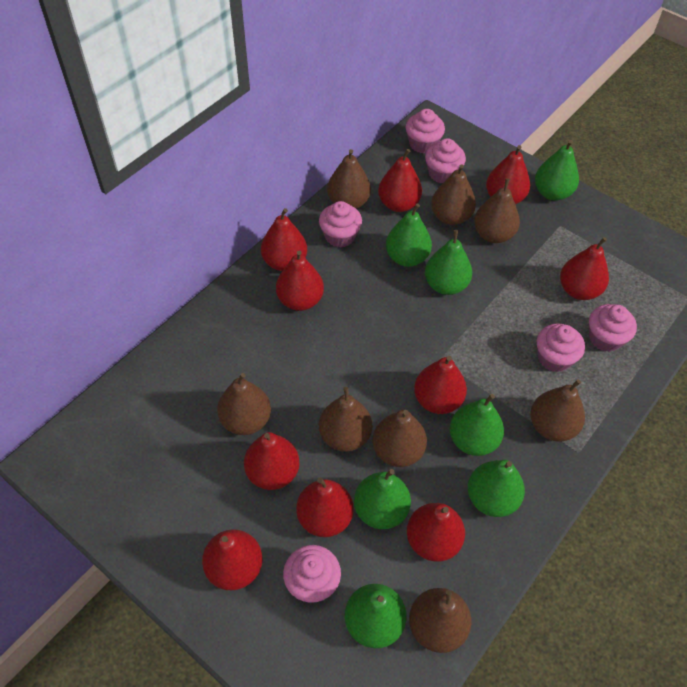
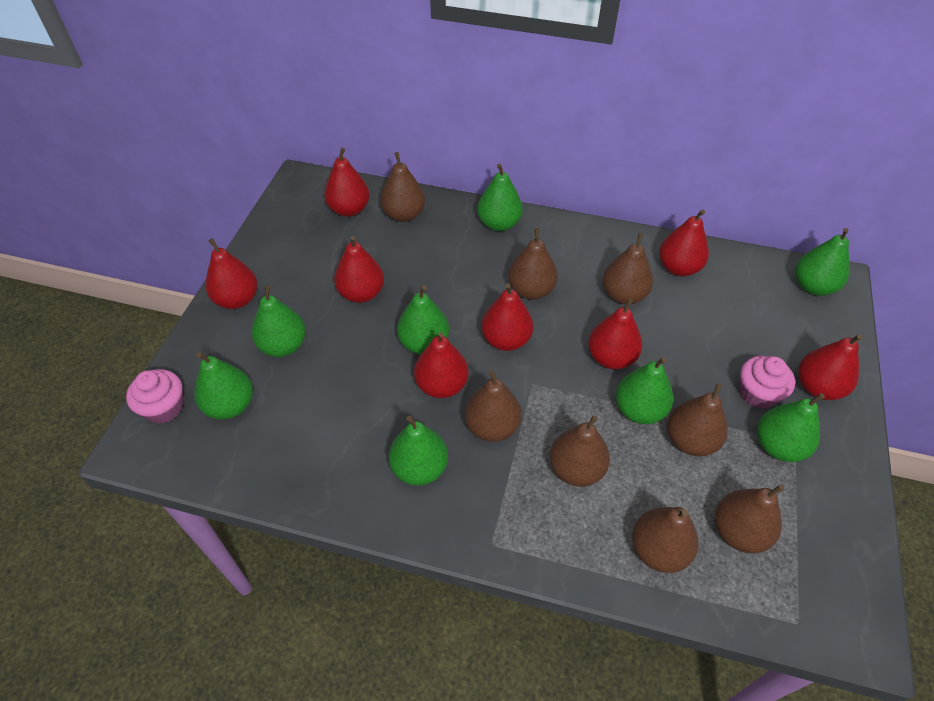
green pear: [345,584,406,648] [354,469,411,529] [386,203,432,267] [425,230,472,295] [450,394,504,456] [468,460,525,517] [535,140,579,201] = 7 -> [194,352,253,419] [252,285,306,357] [388,416,448,486] [397,286,449,354] [477,164,523,231] [616,357,673,424] [757,393,825,462] [796,228,849,296] = 8
pink cupcake: [283,545,341,603] [319,201,362,248] [406,109,445,153] [425,138,466,183] [537,323,585,372] [589,304,637,352] = 6 -> [126,369,183,424] [740,356,795,409] = 2
red pear: [202,529,262,590] [244,432,300,490] [261,208,307,271] [276,250,324,311] [296,477,354,537] [378,149,422,212] [407,503,465,562] [414,356,467,414] [486,145,530,204] [560,237,609,300] = 10 -> [205,238,258,309] [324,148,370,217] [334,236,384,303] [414,332,469,398] [481,283,533,351] [588,298,642,369] [659,209,709,277] [798,334,863,400] = 8

